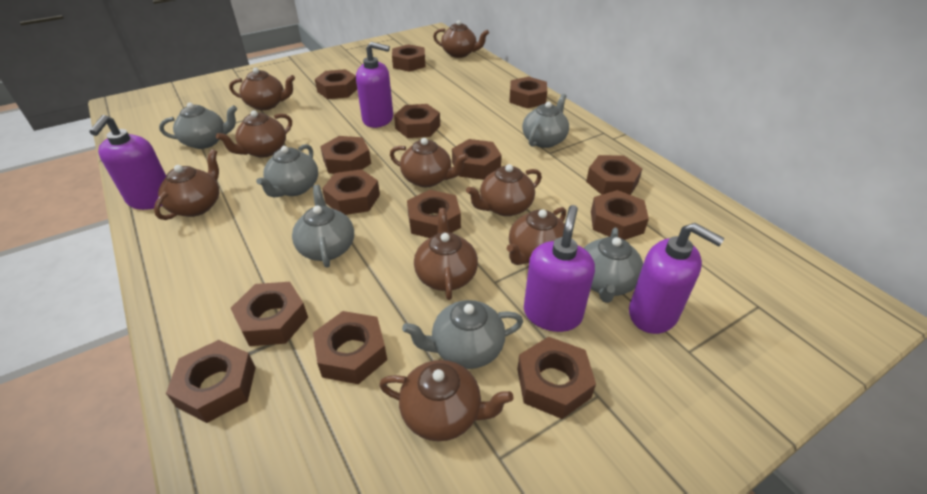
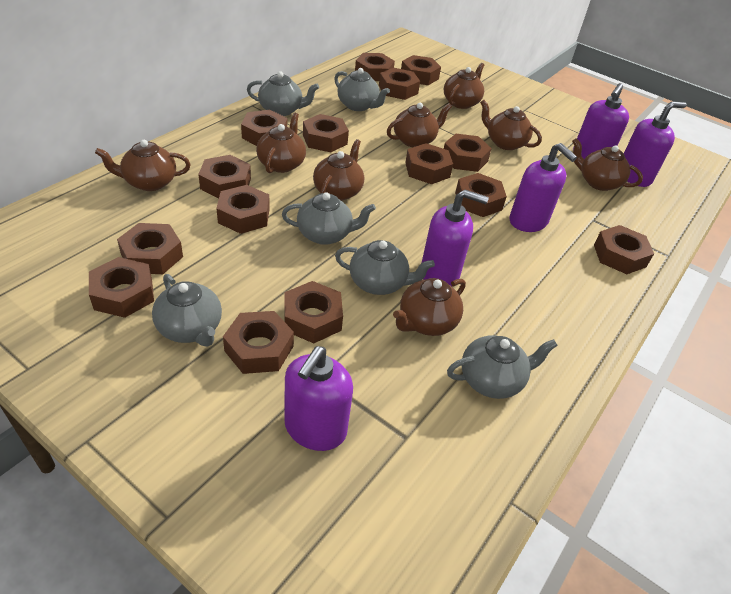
brown nut: [166,340,256,423] [231,282,308,346] [313,311,387,384] [315,69,357,99] [320,136,371,174] [322,169,380,215] [392,44,426,72] [394,104,440,138] [407,190,461,238] [452,139,502,180] [509,77,547,109] [517,337,596,419] [586,155,642,195] [591,190,649,240] = 14 -> [89,257,154,318] [117,223,183,274] [198,155,251,199] [216,185,270,234] [223,311,294,374] [241,110,287,146] [284,281,343,343] [303,114,349,152] [355,53,395,81] [379,68,420,100] [401,55,441,85] [405,143,453,184] [444,134,492,172] [455,173,507,217] [594,225,654,274] = 15
brown teapot: [154,149,219,220] [216,110,292,158] [229,68,295,110] [379,360,514,441] [390,138,468,187] [414,208,478,300] [433,20,489,58] [466,164,542,216] [507,207,566,265] = 9 -> [95,140,191,191] [256,113,306,173] [313,139,364,201] [387,103,452,147] [393,278,466,336] [444,63,484,109] [480,100,542,150] [572,138,643,191] = 8
purple soap dispenser: [89,115,166,210] [356,42,393,128] [524,205,595,332] [629,223,725,334] = 4 -> [285,346,353,451] [422,190,489,286] [509,143,577,232] [573,83,629,159] [624,101,686,187] = 5

